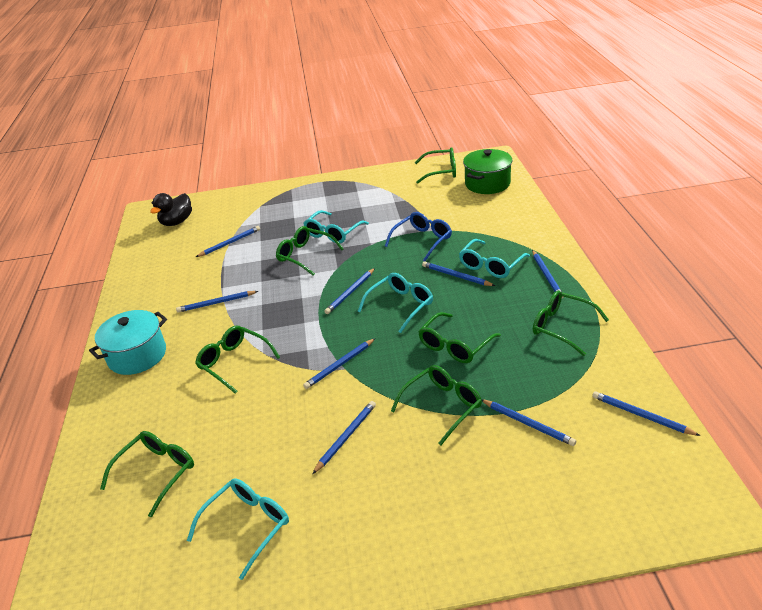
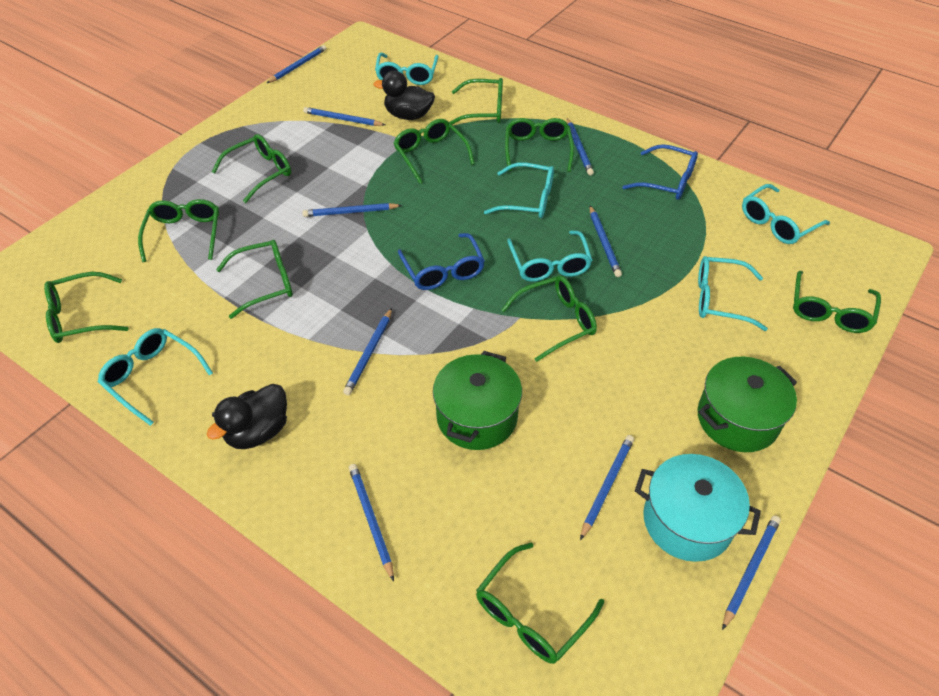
black duck: [150,193,192,226] = 1 -> [207,384,287,449] [373,71,435,120] = 2
blue glasses: [385,212,452,261] = 1 -> [398,233,485,290] [622,144,698,200] = 2
green glasses: [100,431,194,517] [195,325,280,394] [276,226,344,276] [391,365,482,445] [415,147,456,184] [418,312,501,363] [533,291,609,356] = 7 -> [44,272,129,343] [138,199,219,262] [212,134,291,203] [216,240,293,319] [394,119,475,184] [449,78,503,125] [476,543,604,664] [501,276,597,362] [505,118,574,172] [793,271,881,333] = 10
green pot: [463,149,512,194] = 1 -> [433,351,522,450] [698,357,797,452] = 2
turquoise glasses: [187,479,289,580] [303,210,369,243] [358,273,433,333] [459,239,530,278] = 4 -> [98,328,213,426] [375,53,439,85] [484,162,554,218] [507,230,592,282] [698,256,768,331] [742,184,830,244] = 6

